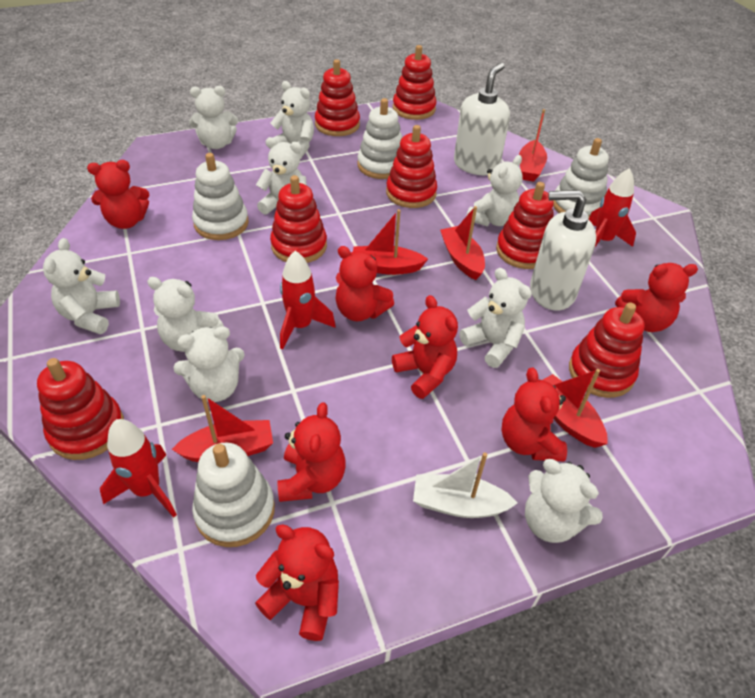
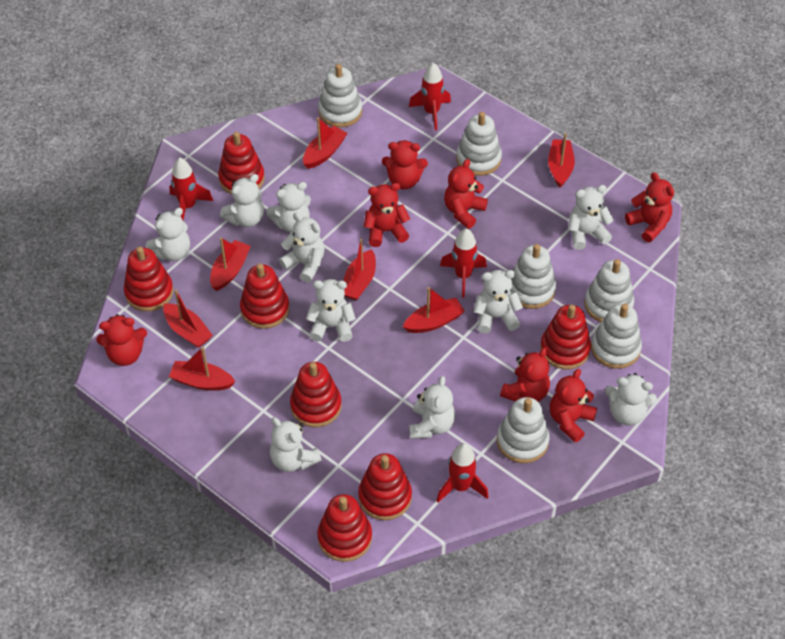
red boat: [172,395,273,462] [353,209,428,275] [440,206,485,280] [519,109,547,182] [543,369,608,448] = 5 -> [163,289,213,348] [169,347,236,391] [210,237,251,291] [303,117,348,169] [343,239,376,301] [403,287,465,333] [548,133,575,187] = 7
red rocket: [100,419,177,518] [280,251,336,349] [589,168,636,247] = 3 -> [169,158,213,220] [409,63,451,130] [437,443,489,503] [440,228,487,298] = 4
white boat: [413,452,518,518] = 1 -> none = 0
white soap dispenser: [454,63,510,175] [530,190,596,310] = 2 -> none = 0
white stacking toy: [192,153,249,240] [192,442,275,547] [357,98,402,179] [553,138,609,217] = 4 -> [318,64,362,128] [456,112,502,176] [497,397,549,463] [511,244,556,309] [584,259,634,322] [591,304,642,369] = 6
white teddy bear: [43,238,120,334] [147,277,224,352] [173,326,245,402] [189,86,238,149] [256,137,307,215] [271,81,314,159] [459,268,532,368] [466,155,523,227] [525,459,603,543] = 9 -> [146,208,190,261] [220,174,264,227] [266,182,311,232] [270,417,322,472] [279,213,325,282] [306,279,356,342] [409,376,455,439] [473,270,523,333] [568,185,614,250] [605,373,657,426] = 10

